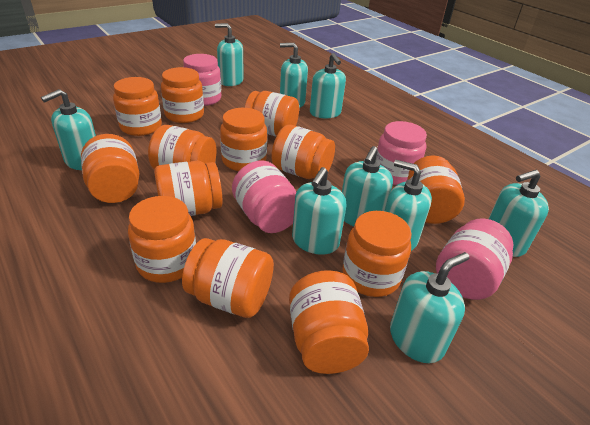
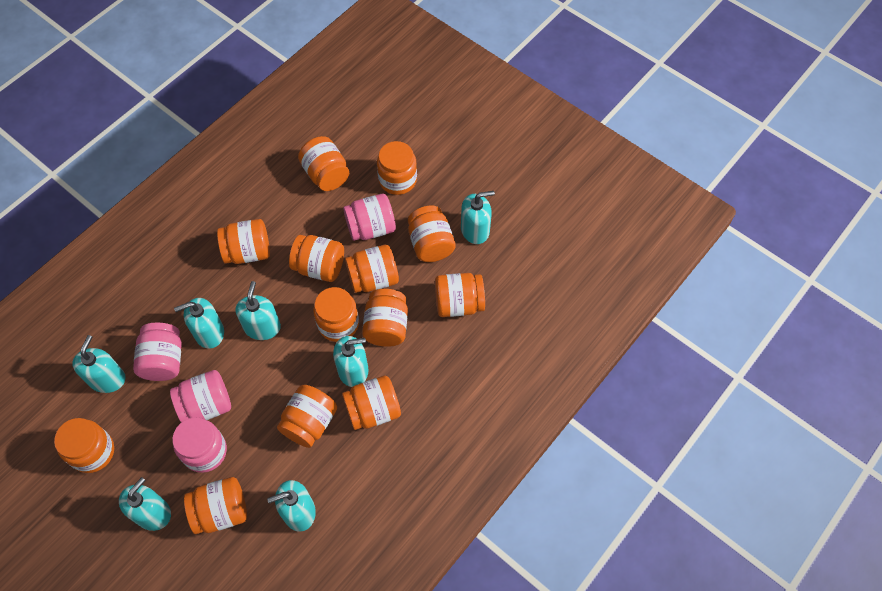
turquoise soap dispenser: [41,89,96,170] [215,23,244,86] [280,43,308,108] [292,167,346,255] [310,53,346,118] [342,146,393,227] [385,160,432,251] [390,252,469,363] [489,170,549,257] = 9 -> [72,335,125,393] [119,477,171,531] [174,298,224,349] [235,281,281,340] [267,480,316,532] [333,336,368,387] [461,191,495,244] = 7

